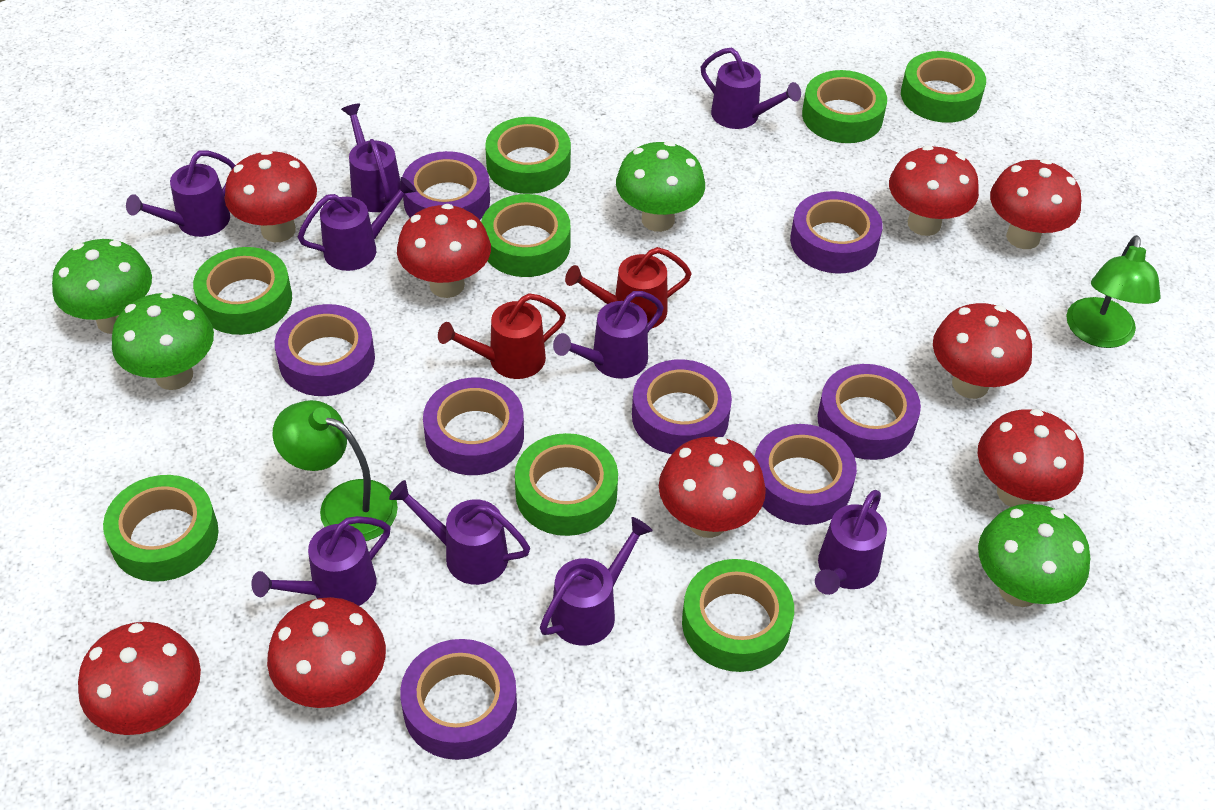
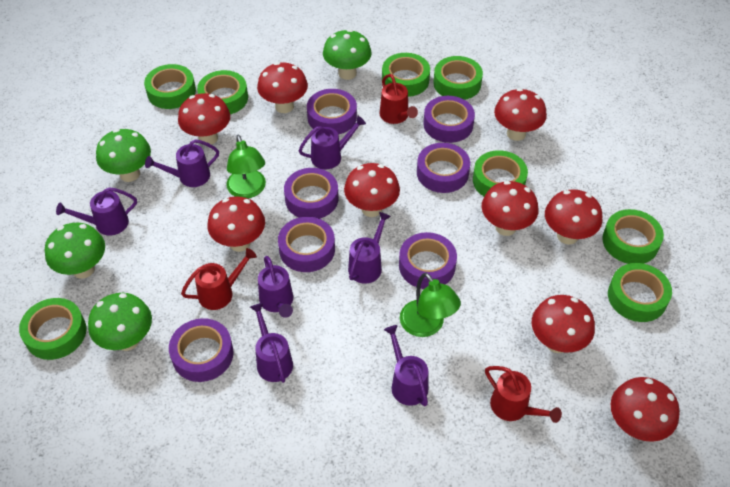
purple tape: [275,304,375,396] [400,639,517,760] [402,151,490,220] [423,378,524,475] [632,359,732,454] [755,424,857,525] [790,191,883,273] [818,364,921,460] = 8 -> [169,318,234,382] [278,217,335,272] [284,168,338,219] [307,89,357,135] [399,232,457,289] [417,143,470,193] [424,96,475,143] = 7
purple watering can: [126,150,236,237] [251,516,391,606] [298,177,416,271] [341,104,400,212] [389,480,530,585] [540,517,653,646] [553,291,664,379] [701,48,801,129] [815,490,887,595] = 9 -> [56,187,137,235] [145,140,219,187] [250,303,293,383] [258,256,293,318] [298,116,366,169] [348,212,391,284] [384,325,428,406] = 7
red watering can: [438,293,566,379] [565,247,692,329] = 2 -> [181,248,257,310] [380,74,418,124] [485,366,562,423] = 3

